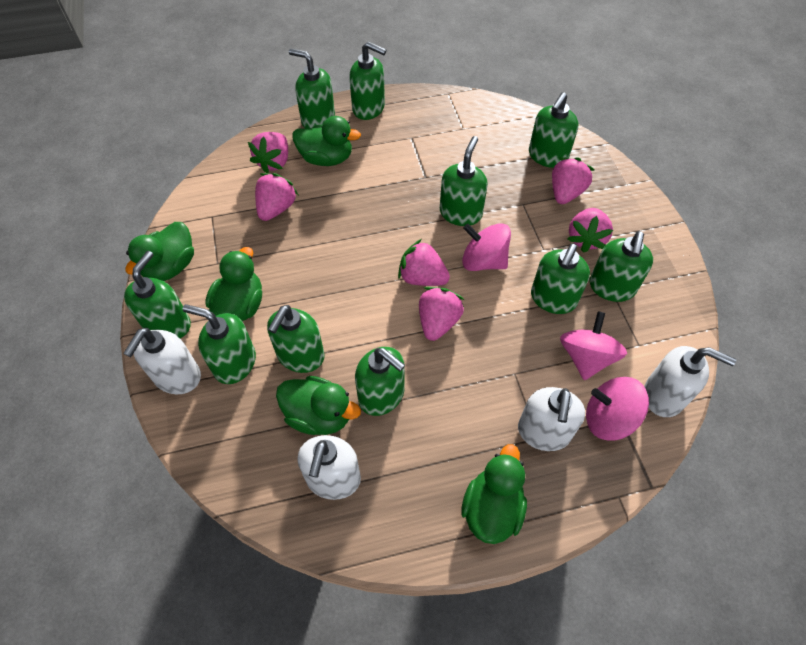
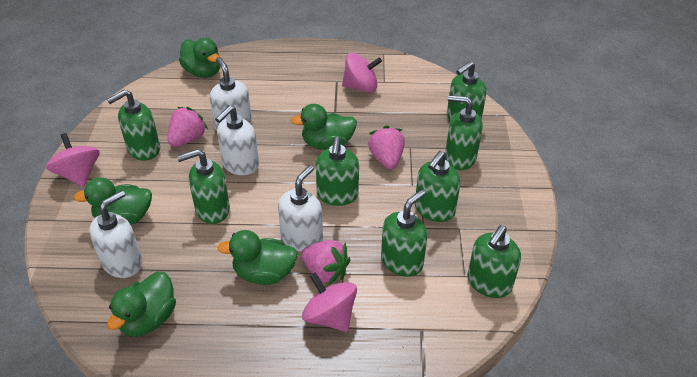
green soap dispenser: [124,251,191,338] [183,304,256,384] [267,305,325,373] [289,48,335,128] [349,42,386,120] [355,347,405,416] [440,136,488,226] [529,92,578,168] [531,244,590,314] [590,231,653,302] = 10 -> [107,89,160,160] [177,149,230,224] [316,136,359,206] [381,190,427,277] [415,151,461,222] [445,95,483,170] [447,61,486,121] [468,225,521,298] = 8
pink strawberry: [248,132,288,173] [255,173,298,221] [398,239,450,286] [419,287,464,341] [552,157,594,204] [568,208,613,253] = 6 -> [168,107,208,147] [301,240,350,286] [368,125,405,169] = 3

